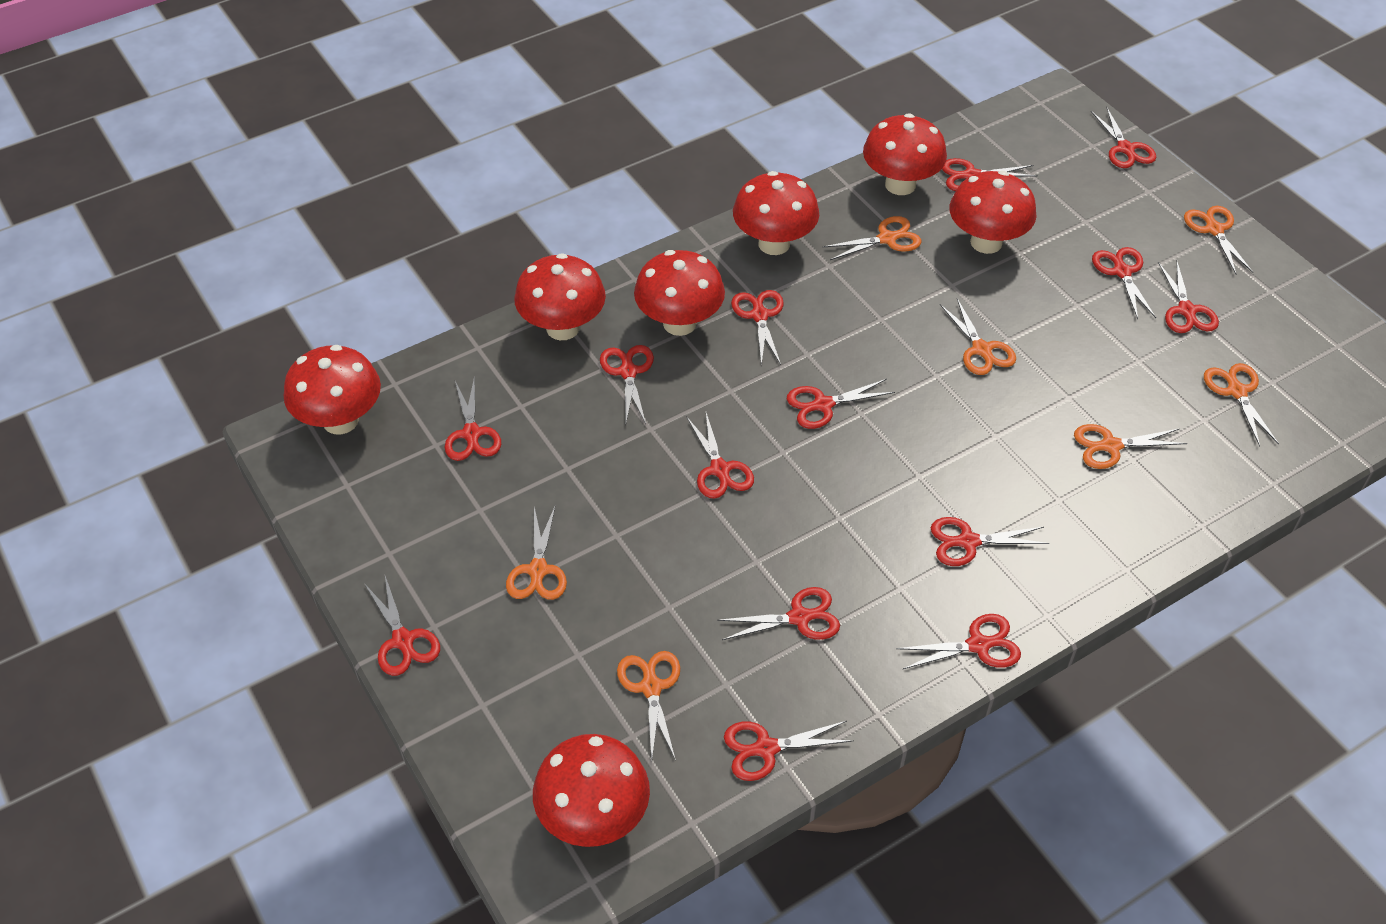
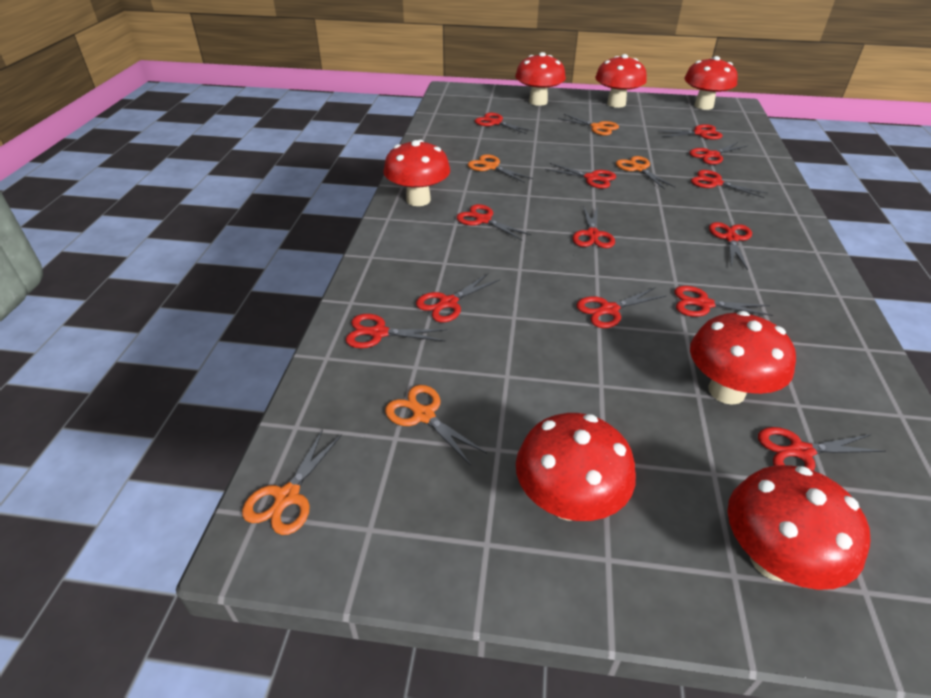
orange scissors: [506,507,567,600] [617,651,680,760] [823,216,921,260] [940,299,1016,375] [1074,424,1187,469] [1184,206,1253,274] [1204,363,1279,447] = 7 -> [242,429,342,535] [385,385,487,465] [468,154,533,183] [558,114,619,135] [616,156,675,189] = 5
red scissors: [364,576,440,676] [445,376,501,461] [600,345,654,424] [686,413,754,499] [717,587,840,640] [724,721,854,781] [731,290,784,365] [787,379,895,429] [896,614,1021,669] [931,517,1049,566] [942,158,1038,191] [1091,107,1156,168] [1092,247,1156,319] [1158,262,1219,333] = 14 -> [346,314,447,348] [416,273,500,322] [457,204,531,240] [475,113,533,134] [545,163,616,188] [573,206,615,248] [577,287,667,328] [660,124,723,140] [674,286,773,317] [689,142,747,165] [691,170,767,198] [709,222,752,270] [758,427,885,471] = 13

